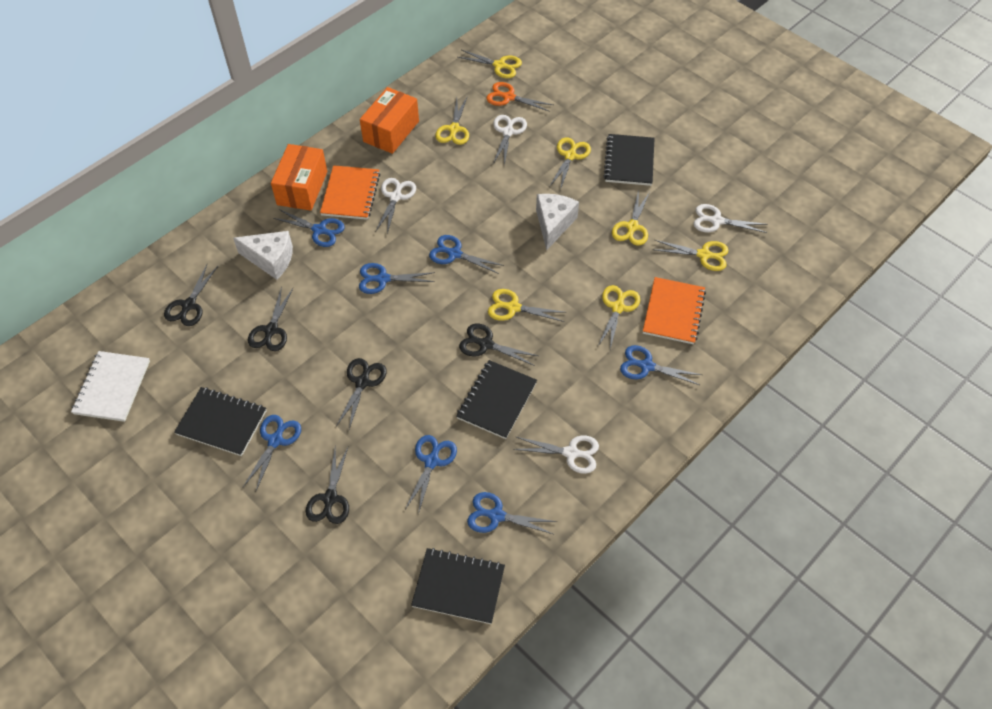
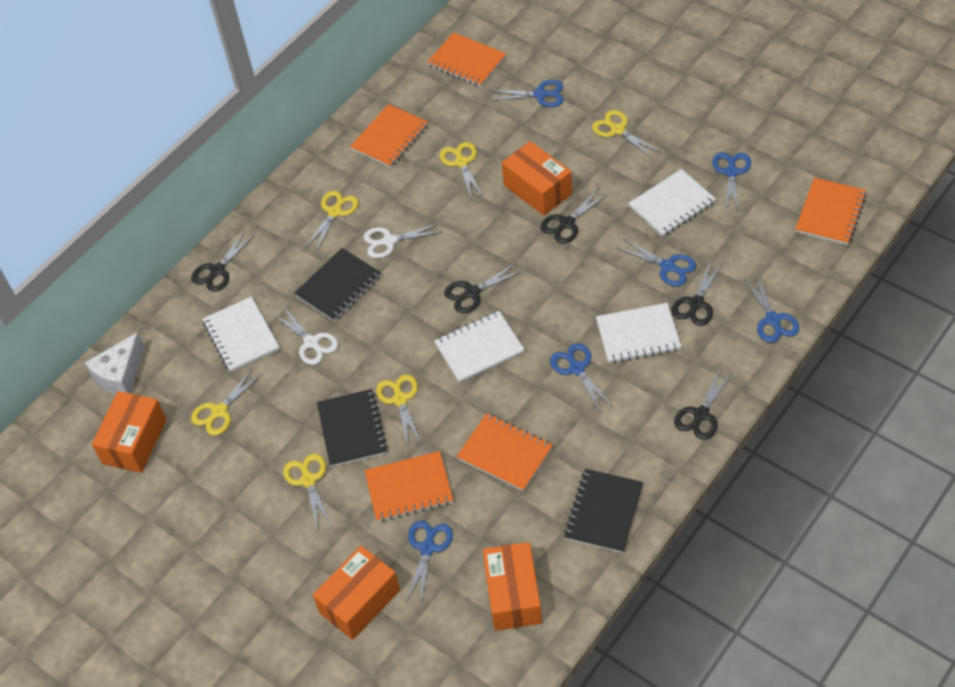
black notebook: [174,387,267,456] [411,548,505,624] [457,360,537,439] [604,134,655,186] = 4 -> [294,248,381,321] [317,389,388,467] [564,469,643,553] = 3
blue scissors: [243,415,301,491] [273,209,345,247] [359,263,435,294] [405,435,457,514] [429,235,504,274] [467,492,557,535] [620,345,702,385] = 7 -> [406,521,453,603] [490,80,563,107] [550,343,613,413] [617,239,696,287] [712,153,751,212] [744,275,799,342] = 6
orange box: [271,144,327,211] [360,87,419,154] = 2 -> [92,391,167,473] [313,546,400,640] [483,542,542,631] [502,141,572,216] = 4
orange notebook: [320,165,380,220] [643,277,706,344] = 2 -> [350,104,428,168] [364,451,453,522] [427,32,506,87] [457,413,553,492] [796,178,867,245] = 5
orange scissors: [486,82,553,112] = 1 -> none = 0
white cheese: [233,231,293,280] [536,194,579,250] = 2 -> [84,332,145,394] = 1
white notebook: [71,351,150,422] = 1 -> [202,296,280,372] [434,311,525,383] [596,303,681,364] [628,169,716,237] = 4
white scissors: [375,178,416,233] [493,115,527,165] [513,436,599,474] [694,204,768,233] = 4 -> [272,306,338,365] [363,223,442,259] = 2
yellow scissors: [435,98,469,145] [458,50,522,78] [488,289,564,322] [549,138,591,190] [598,285,640,349] [612,190,650,246] [655,240,728,271] = 7 -> [191,368,262,436] [283,454,332,530] [305,191,359,252] [376,374,422,446] [440,142,484,201] [592,110,660,158] = 6

